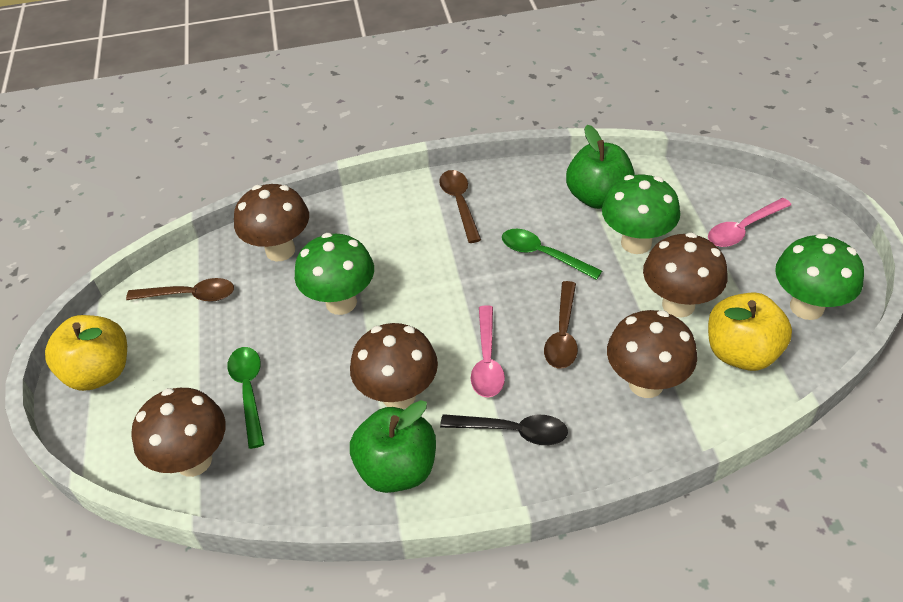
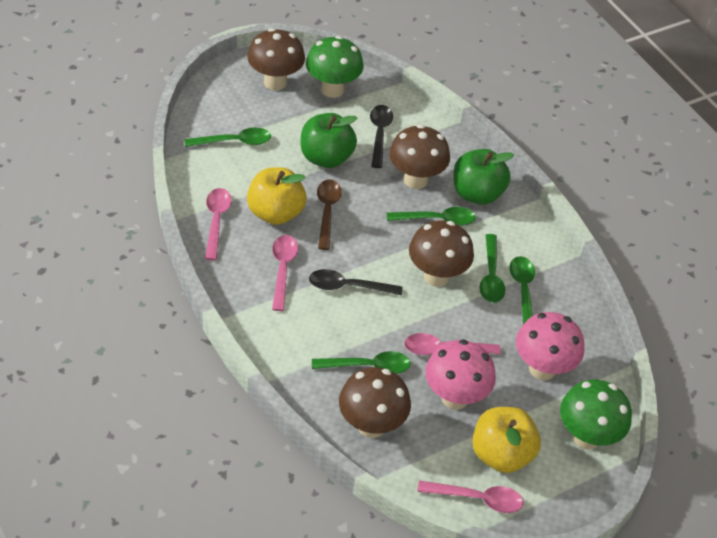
black spoon: [440,414,568,445] = 1 -> [309,269,403,296] [370,105,393,168] = 2
brown mushroom: [132,388,226,477] [234,184,309,262] [350,323,438,409] [607,310,697,398] [643,232,728,318] = 5 -> [247,28,305,90] [339,367,411,438] [389,124,450,189] [409,221,474,287] = 4
brown spoon: [126,278,234,302] [439,170,481,243] [544,281,578,369] = 3 -> [317,179,342,250] = 1
green mushroom: [295,233,374,315] [602,175,680,254] [775,234,864,320] = 3 -> [306,36,364,98] [560,380,632,450] = 2
green spoon: [227,347,265,449] [502,229,602,280] = 2 -> [185,128,271,147] [312,351,411,374] [387,207,476,226] [479,234,505,303] [509,256,535,324] = 5
pink mushroom: none = 0 -> [425,339,496,410] [516,312,584,380] = 2
pink spoon: [471,305,505,398] [708,198,791,247] = 2 -> [205,188,232,260] [272,235,298,311] [404,333,501,355] [417,480,524,513] = 4

